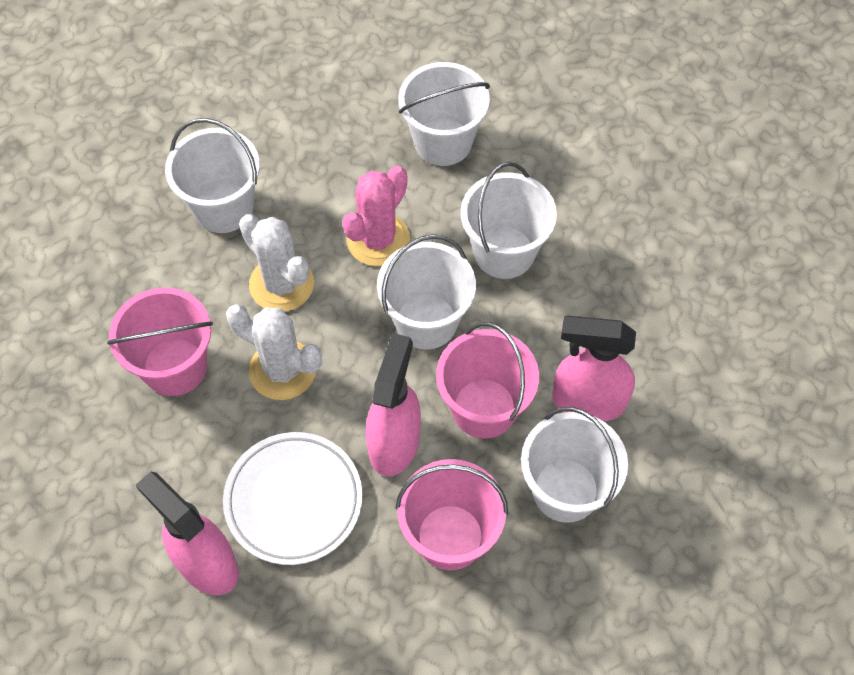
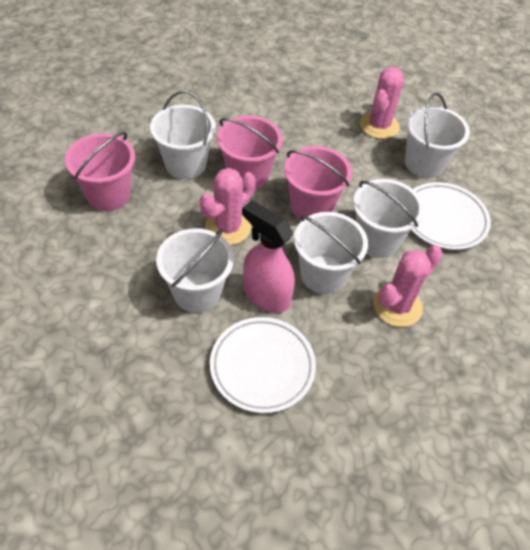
pink cactus: [342,166,410,266] = 1 -> [199,168,256,245] [360,67,404,139] [373,245,443,327] = 3
pink spray bottle: [136,472,239,595] [366,333,421,477] [552,316,636,422] = 3 -> [242,200,295,313] = 1
white cactus: [226,304,322,400] [239,214,314,312] = 2 -> none = 0
white plate: [223,432,362,565] = 1 -> [210,317,316,413] [411,182,491,250] = 2

